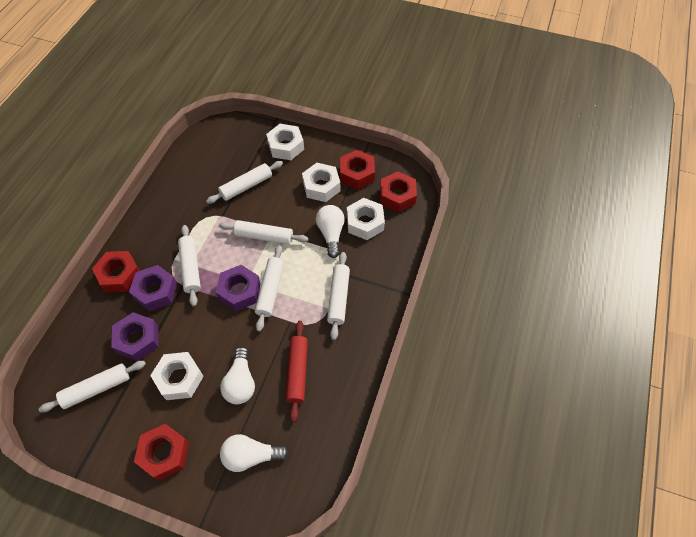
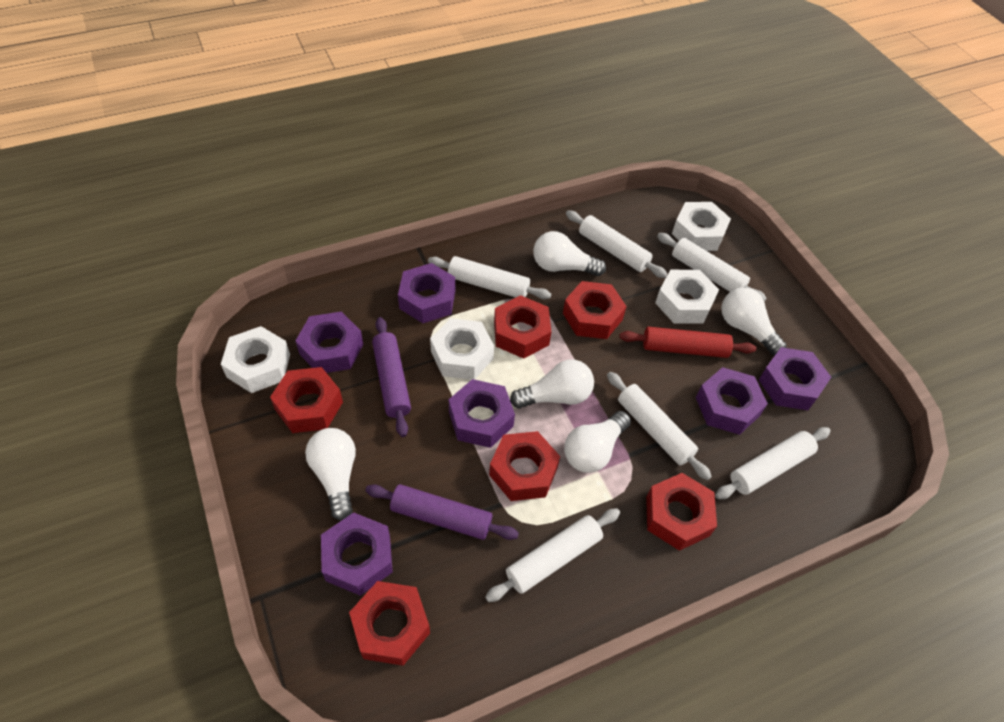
purple nut: [111,312,158,361] [129,265,177,311] [216,265,261,311] = 3 -> [295,311,363,373] [321,513,393,596] [398,263,455,323] [449,379,515,448] [696,367,768,435] [759,347,831,410] = 6
purple rolling pin: none = 0 -> [365,484,519,540] [372,317,411,437] = 2
red nut: [92,251,139,293] [134,424,189,481] [340,150,375,189] [380,172,417,212] = 4 -> [270,367,343,433] [349,581,430,666] [489,431,560,501] [494,295,552,359] [563,281,627,339] [646,473,717,551] = 6
white light bulb: [220,347,255,404] [220,434,289,472] [316,205,345,258] = 3 -> [305,428,356,521] [510,360,594,409] [533,231,606,276] [564,411,631,473] [721,287,787,355] = 5

